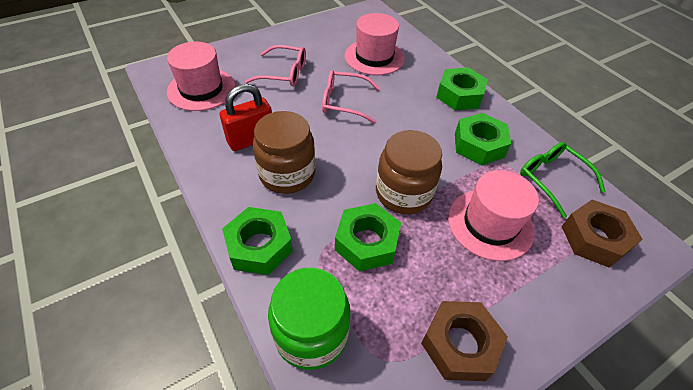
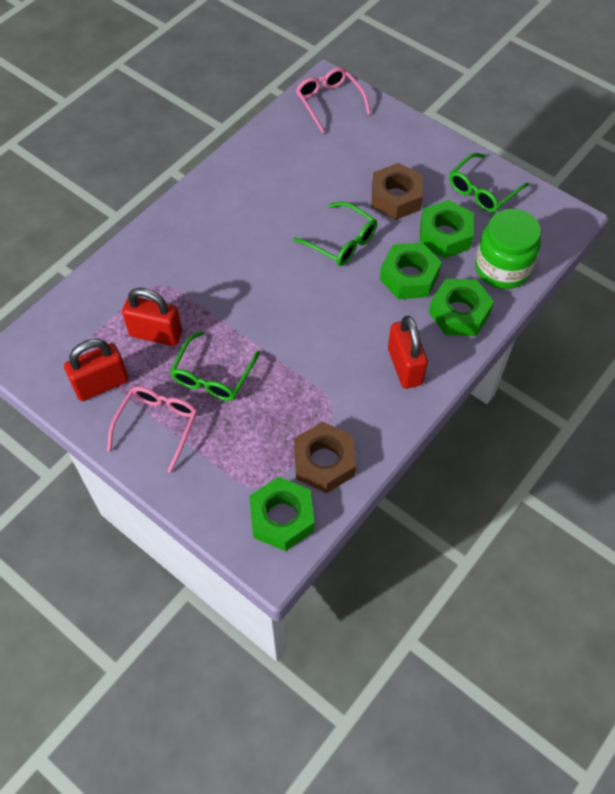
brown jar: [253,111,315,194] [376,130,442,214] = 2 -> none = 0
green glasses: [520,142,605,218] = 1 -> [170,331,260,401] [293,202,377,266] [449,153,529,213] = 3
pink hat: [167,42,236,111] [345,13,405,75] [448,170,539,261] = 3 -> none = 0
red padlock: [220,84,272,151] = 1 -> [64,339,128,401] [122,288,182,346] [388,316,428,389] = 3

